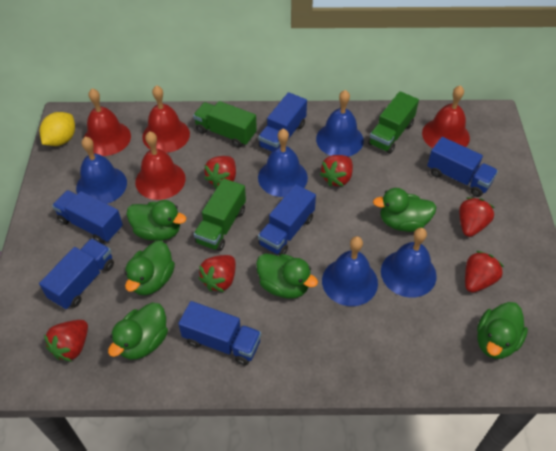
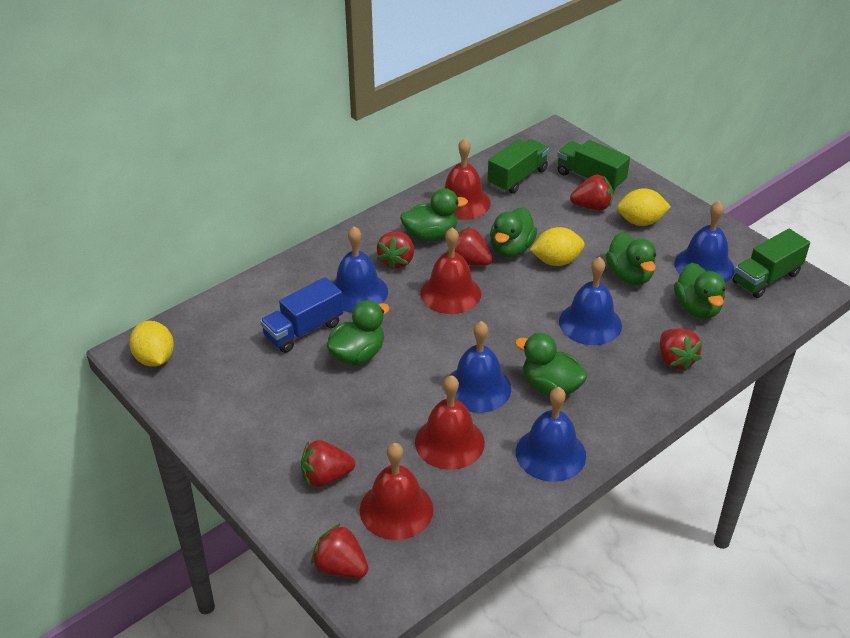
blue truck: [39,238,114,309] [52,190,123,244] [178,301,261,366] [258,92,307,152] [258,184,316,256] [427,137,498,197] = 6 -> [260,277,343,353] = 1
yellow lemon: [40,112,75,146] = 1 -> [129,321,174,367] [530,227,585,266] [617,188,671,226] = 3

